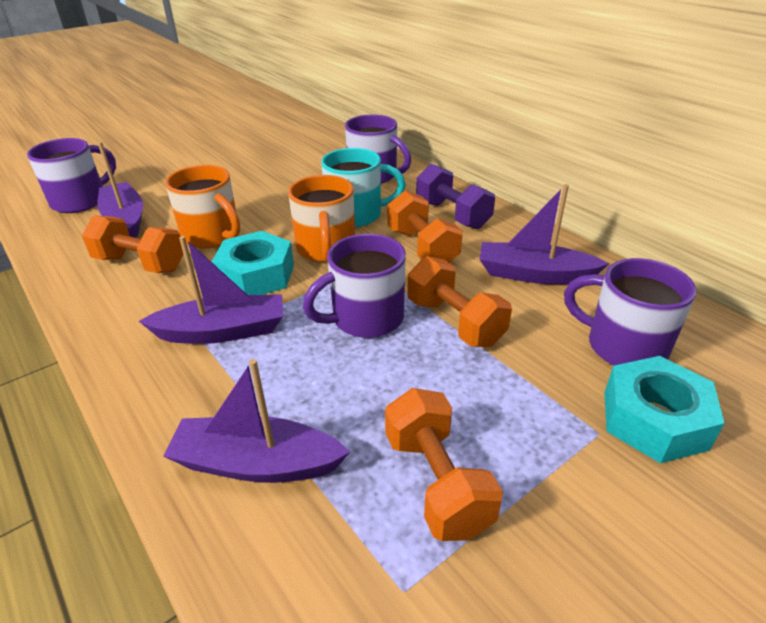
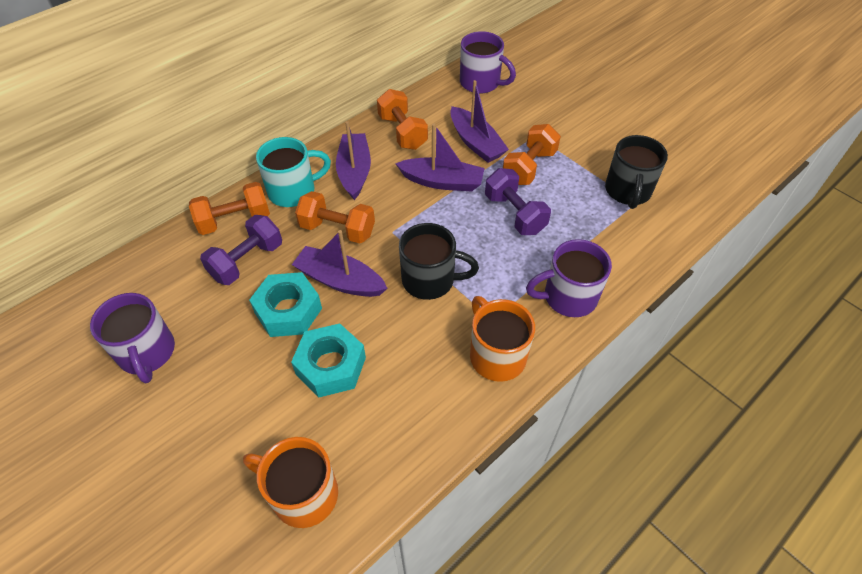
black mug: none = 0 -> [399,223,479,300] [605,135,668,209] = 2
purple dumbbell: [416,164,495,229] = 1 -> [200,215,282,285] [485,168,551,235] = 2
purple mug: [27,138,116,213] [303,234,406,338] [345,114,411,184] [564,258,696,365] = 4 -> [90,293,175,383] [460,31,516,94] [526,239,612,317] = 3

